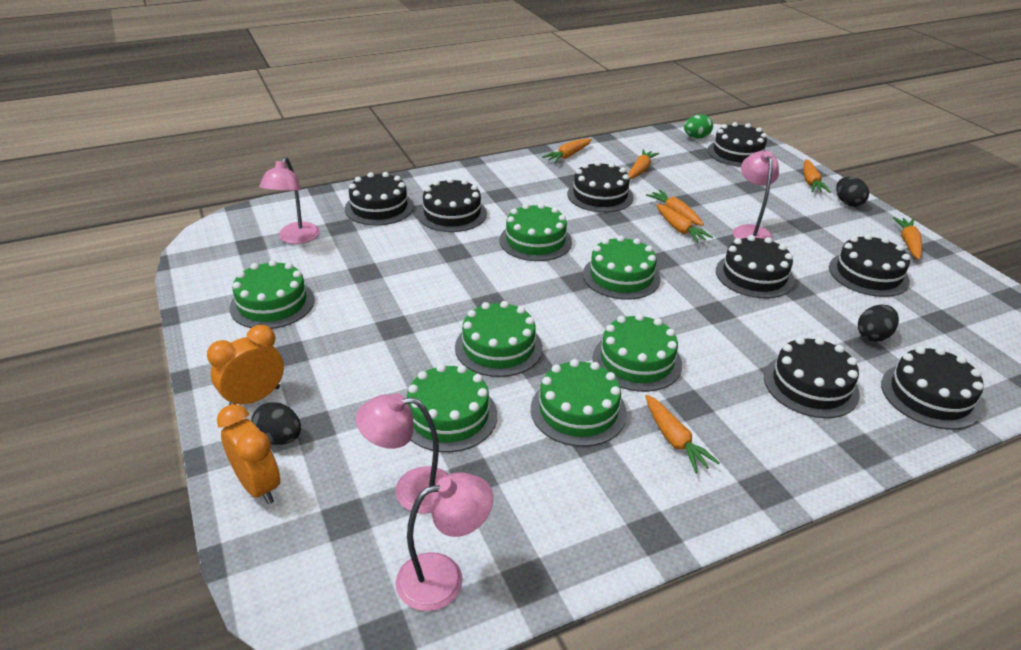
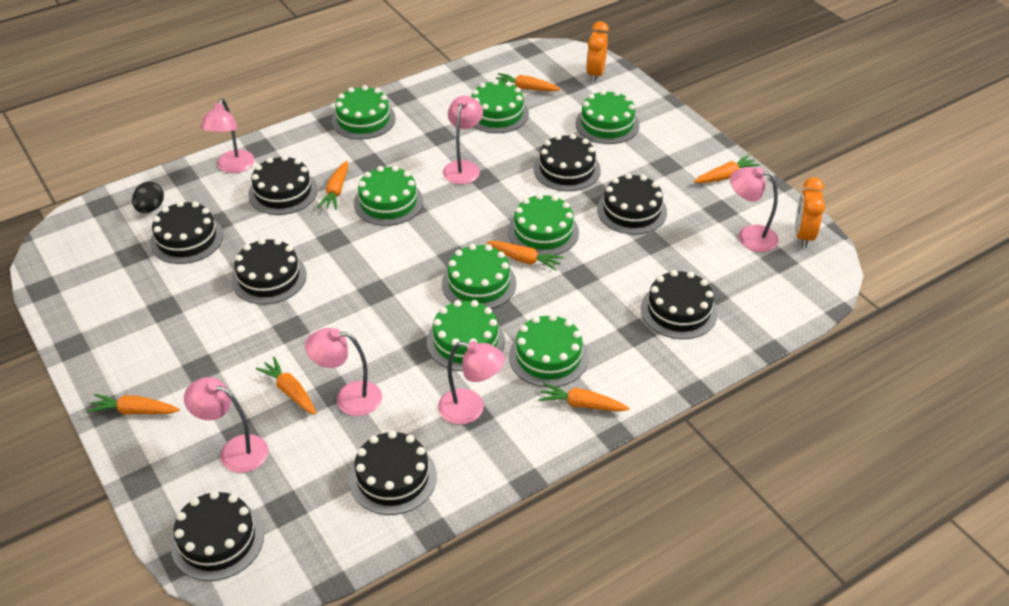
black egg: [251,402,301,445] [836,177,869,207] [858,305,899,342] = 3 -> [132,182,164,213] = 1
green cake: [229,260,315,329] [407,364,497,452] [455,301,542,377] [499,203,572,261] [531,359,627,447] [583,236,660,300] [593,313,682,392] = 7 -> [332,85,396,139] [354,166,423,226] [427,300,505,371] [442,244,516,309] [471,80,529,133] [508,194,579,255] [509,314,588,387] [575,90,640,144] = 8
green egg: [684,114,713,138] = 1 -> none = 0
pink lamp: [259,157,320,244] [356,393,449,514] [396,472,493,611] [733,151,779,241] = 4 -> [184,377,268,473] [200,98,255,173] [305,328,382,416] [438,341,505,424] [443,96,483,184] [730,167,779,252] = 6

